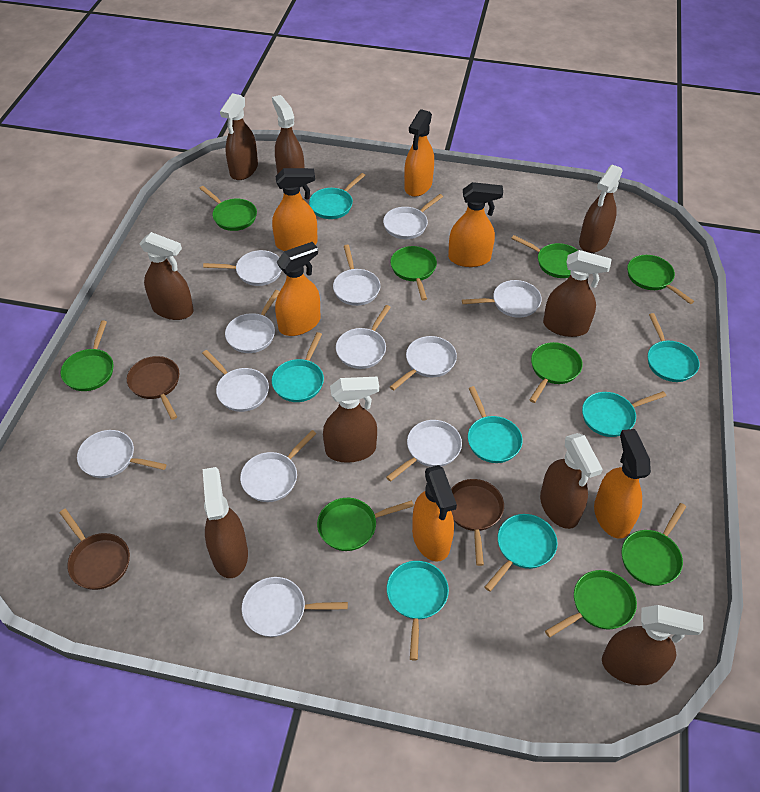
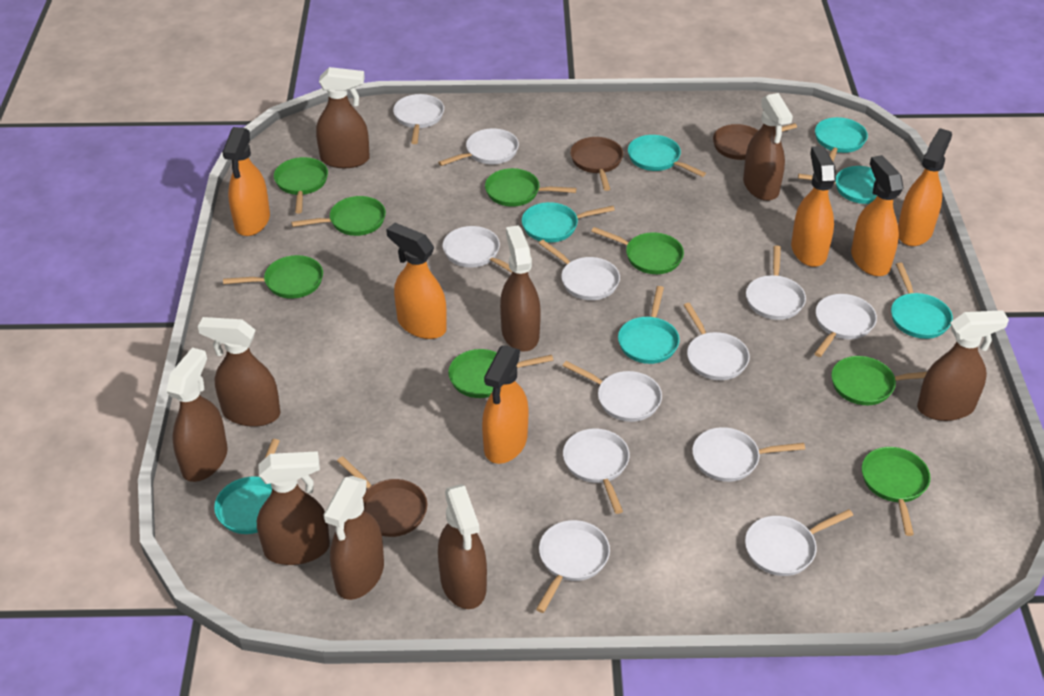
green pan: [60,320,113,391] [199,186,257,231] [317,498,414,551] [390,246,437,301] [511,235,578,278] [529,342,583,403] [545,570,637,637] [622,503,686,586] [627,255,694,304] = 9 -> [223,255,323,299] [274,157,328,213] [291,196,386,236] [448,349,553,398] [485,168,577,207] [591,227,684,274] [831,356,927,405] [862,447,931,536] = 8

